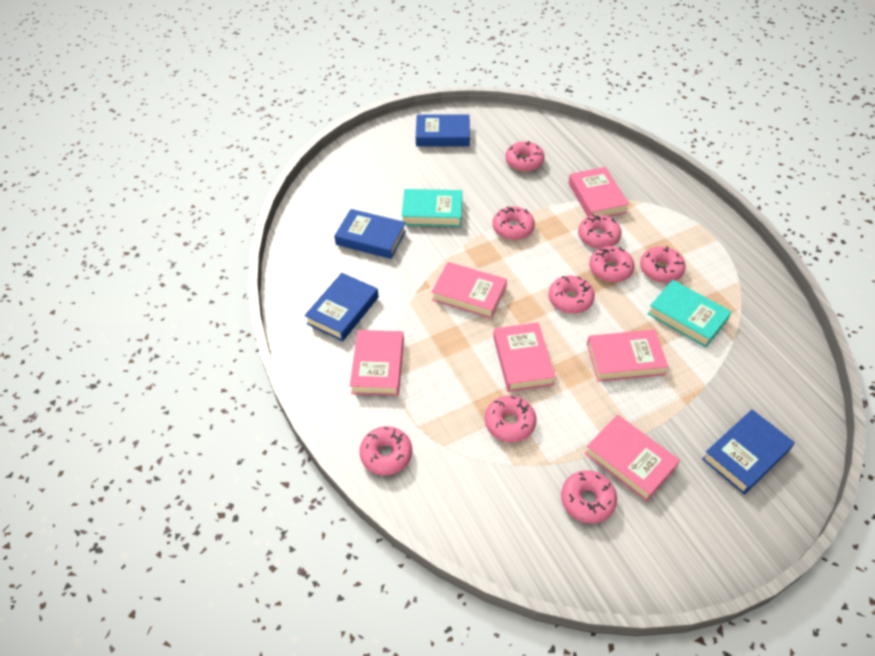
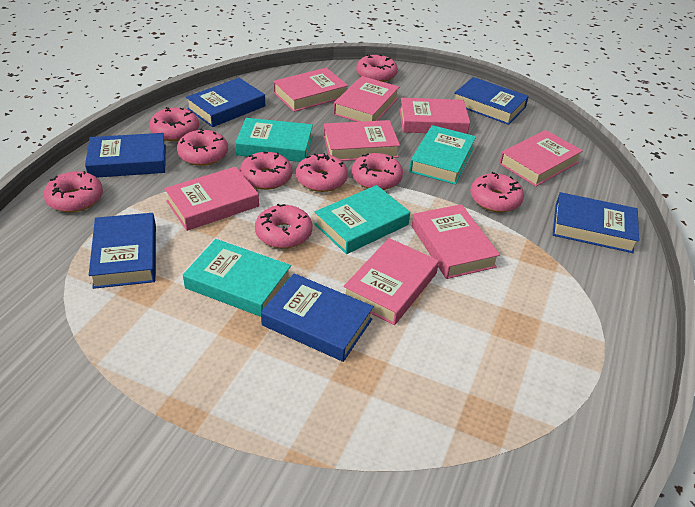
blue book: [304,273,379,341] [334,209,406,259] [416,114,470,147] [702,410,795,494] = 4 -> [85,133,166,178] [89,213,156,289] [186,78,265,127] [261,273,374,362] [455,77,529,125] [553,192,639,253] = 6
pink book: [350,330,404,396] [432,262,507,319] [493,322,556,392] [568,167,629,217] [585,415,680,502] [587,330,668,382] = 6 -> [164,167,259,231] [273,68,348,112] [323,120,400,161] [333,76,399,122] [344,238,439,325] [400,98,470,134] [412,204,500,279] [499,130,583,187] = 8
turquoise book: [402,189,462,227] [647,280,731,347] = 2 -> [183,239,291,317] [235,118,313,162] [314,185,410,254] [409,125,476,185] = 4

